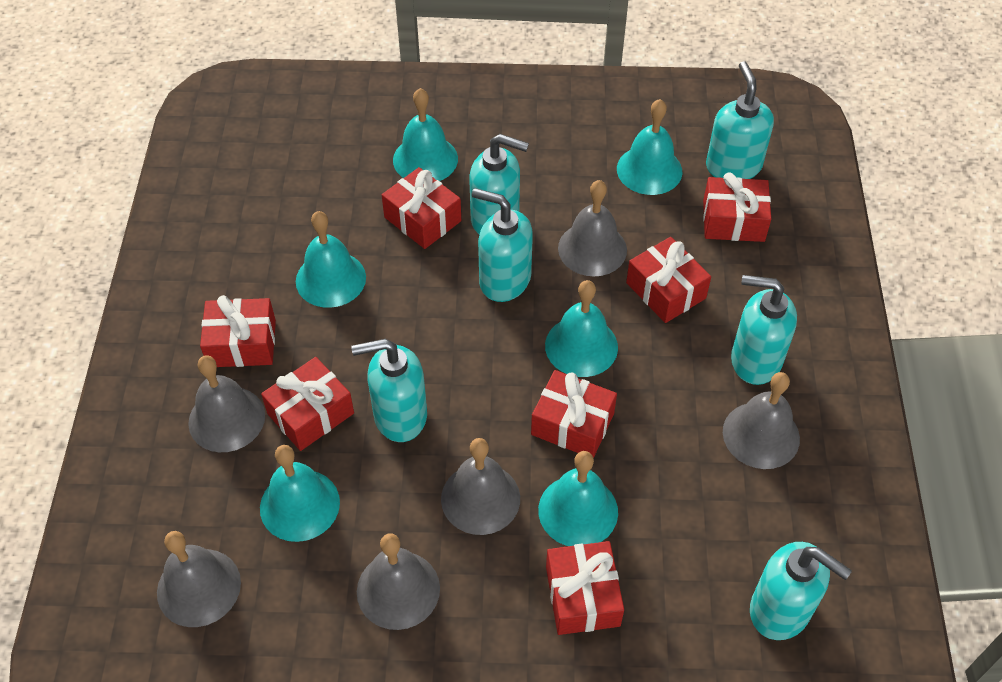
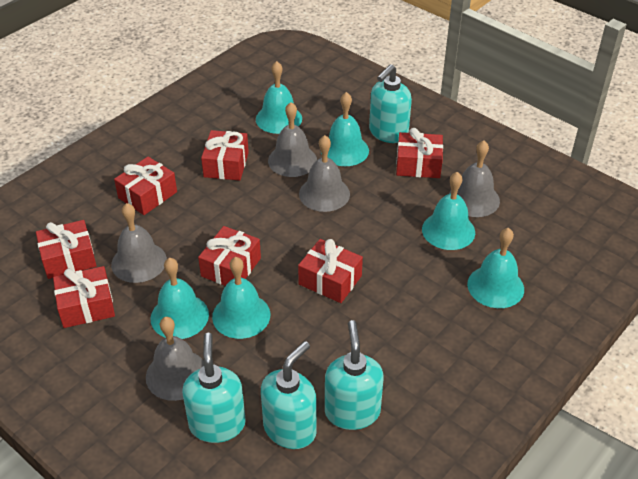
grey bell: [157,531,241,627] [188,355,265,452] [357,533,440,630] [441,438,520,535] [558,180,627,276] [723,372,800,469] = 6 -> [111,203,167,283] [146,317,204,401] [268,102,317,177] [299,135,350,212] [449,141,500,217] = 5
turquoise soap dispenser: [351,339,427,442] [469,134,529,235] [472,188,533,302] [706,61,774,179] [731,275,797,385] [750,542,852,640] = 6 -> [182,333,246,443] [261,341,317,449] [325,320,384,430] [369,64,412,143] = 4

